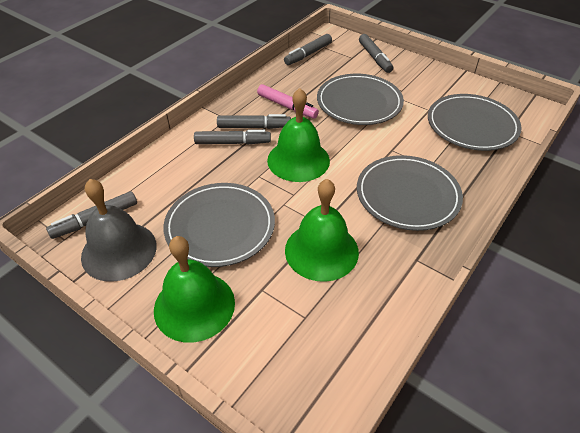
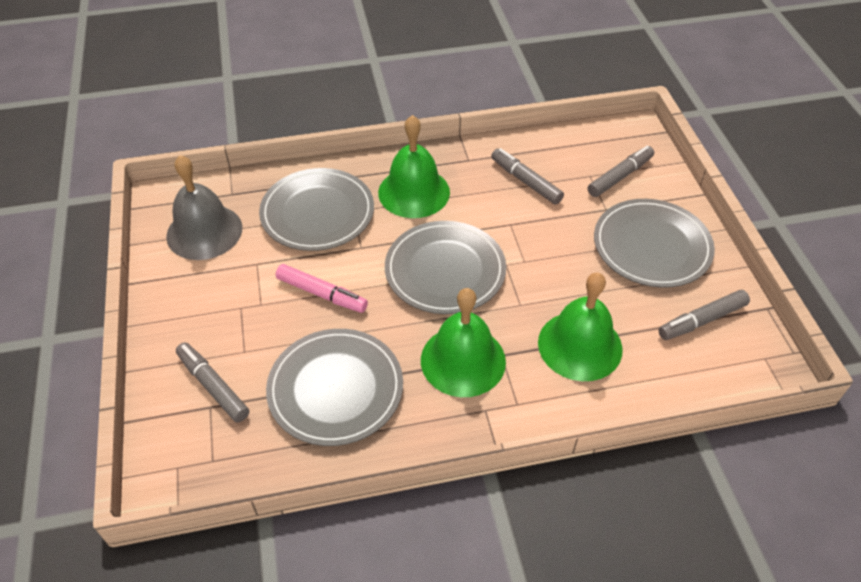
grey marker: [46,191,137,239] [194,130,271,145] [217,114,291,129] [284,34,332,65] [359,34,393,73] = 5 -> [176,342,249,422] [491,148,564,205] [588,146,654,197] [658,290,750,340] = 4

